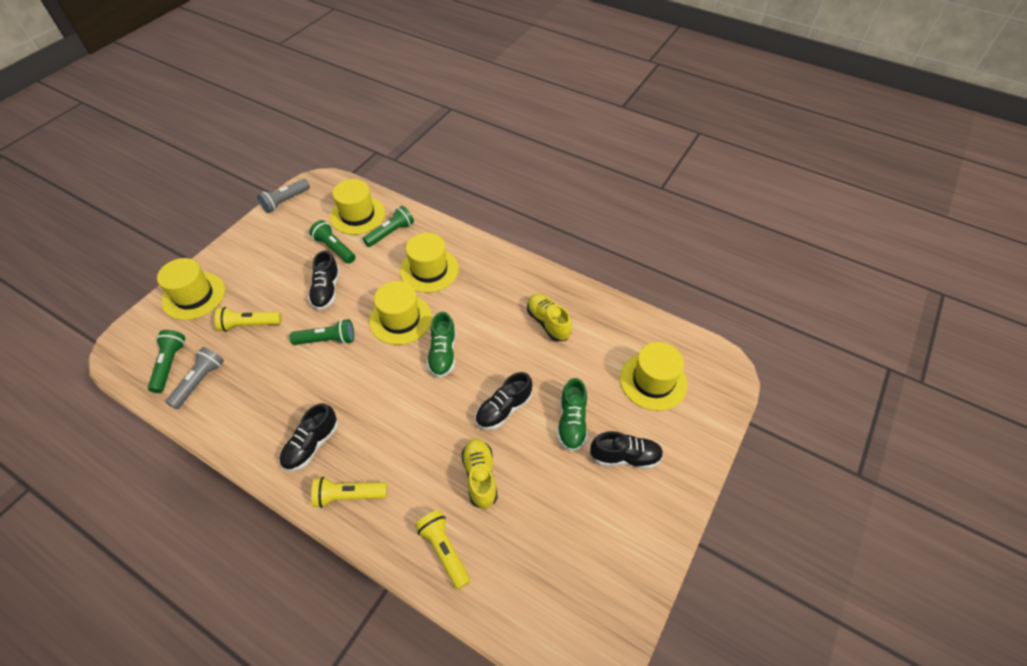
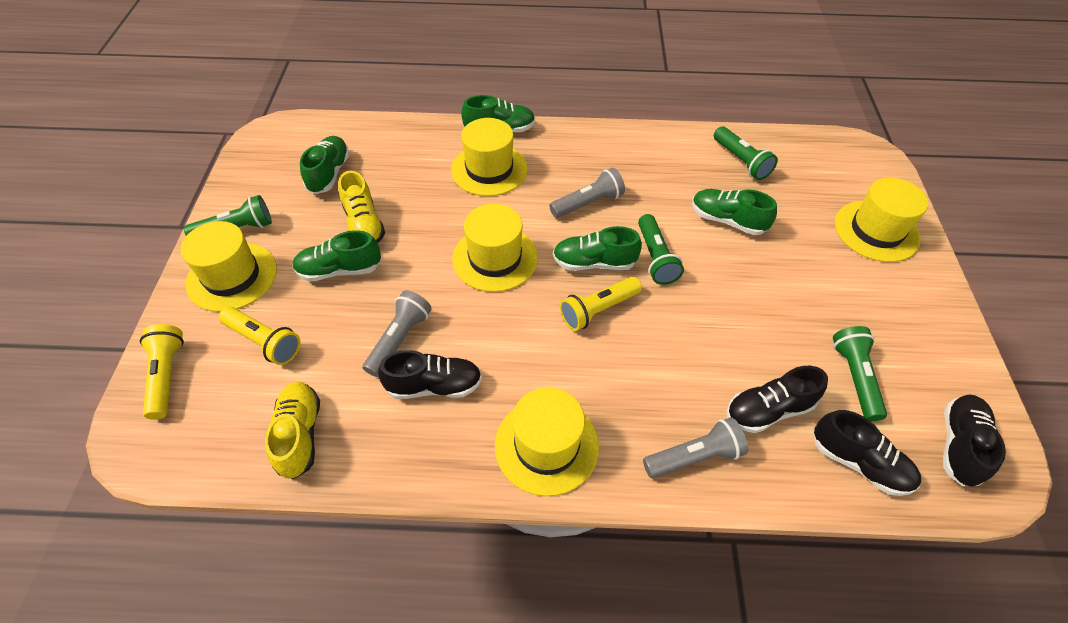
green shoe: [427,312,456,378] [557,378,588,451] = 2 -> [292,230,381,282] [300,136,350,194] [461,95,535,133] [553,226,642,271] [692,189,777,235] = 5
grey flashlight: [166,347,224,409] [257,179,310,213] = 2 -> [363,290,432,377] [549,168,625,218] [643,417,748,479] = 3

